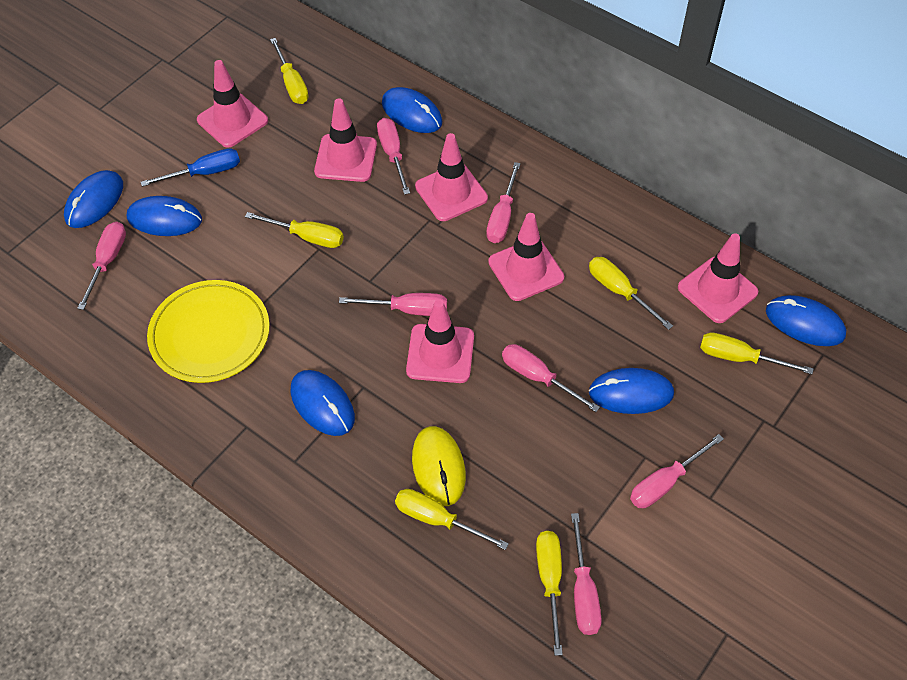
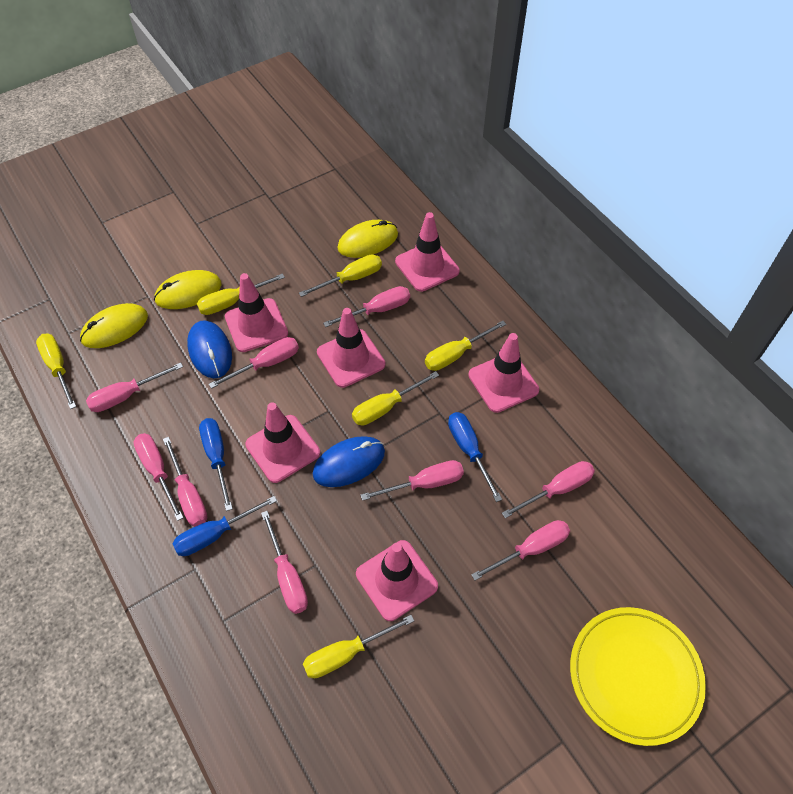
blue mouse: [64,170,123,228] [127,196,202,236] [291,370,355,436] [382,87,442,133] [589,368,674,414] [766,295,846,346] = 6 -> [187,320,232,378] [313,436,385,487] = 2
blue screwdriver: [141,148,240,187] = 1 -> [173,496,277,556] [199,418,233,511] [448,412,502,502] = 3
pink screwdriver: [77,222,126,310] [339,293,447,316] [377,118,410,195] [486,162,521,243] [502,344,600,412] [571,513,602,635] [630,434,724,508] = 7 -> [86,362,183,412] [133,433,184,521] [163,437,207,527] [209,337,299,389] [261,511,308,614] [323,286,410,327] [360,460,464,501] [471,520,570,580] [502,461,595,518] = 9
yellow mouse: [412,426,466,506] = 1 -> [80,303,148,348] [154,270,222,309] [337,220,398,258] = 3

